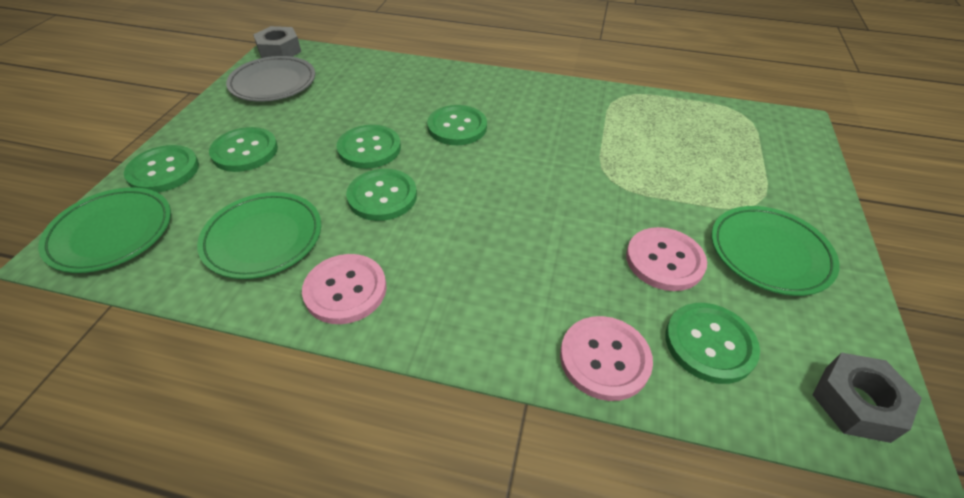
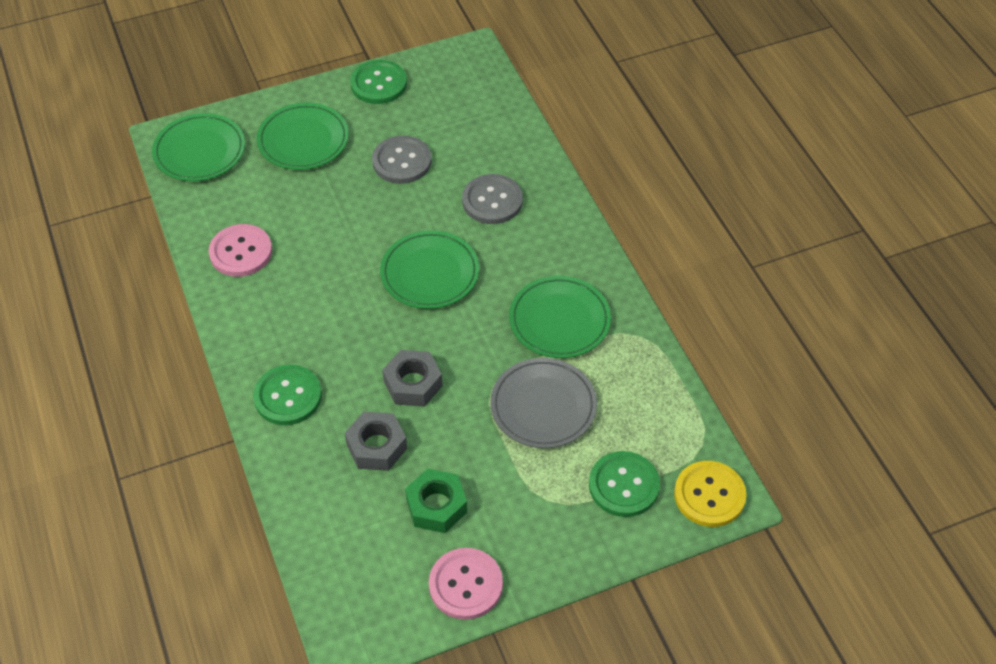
green button: [124,145,199,193] [209,127,278,172] [336,125,401,169] [346,169,417,221] [427,105,487,145] [665,303,760,384] = 6 -> [253,365,322,425] [350,60,407,104] [589,451,660,517] = 3
green nut: none = 0 -> [405,469,467,533] = 1
green plate: [38,187,171,273] [197,192,321,279] [712,206,840,296] = 3 -> [152,113,245,181] [257,103,349,170] [380,230,479,309] [509,276,611,358] = 4
grey button: none = 0 -> [372,136,432,184] [462,174,523,224] = 2
pink button: [302,254,387,324] [560,316,653,401] [626,227,707,291] = 3 -> [209,224,272,277] [429,548,503,620] = 2
yellow button: none = 0 -> [674,461,746,527] = 1

